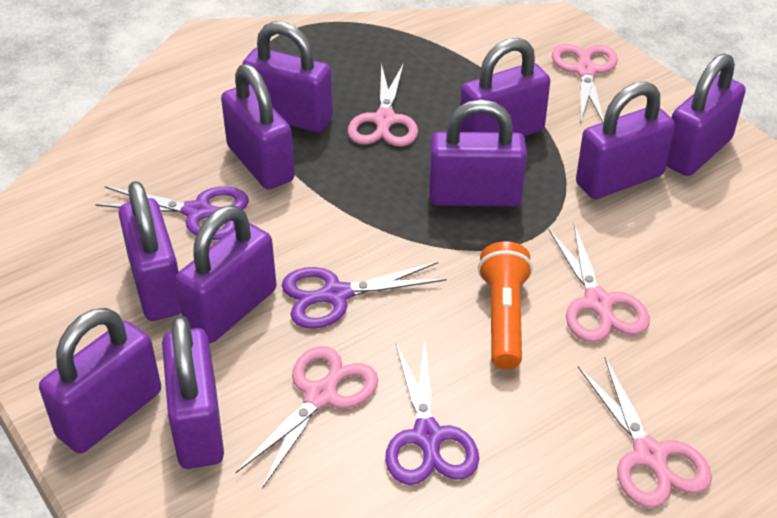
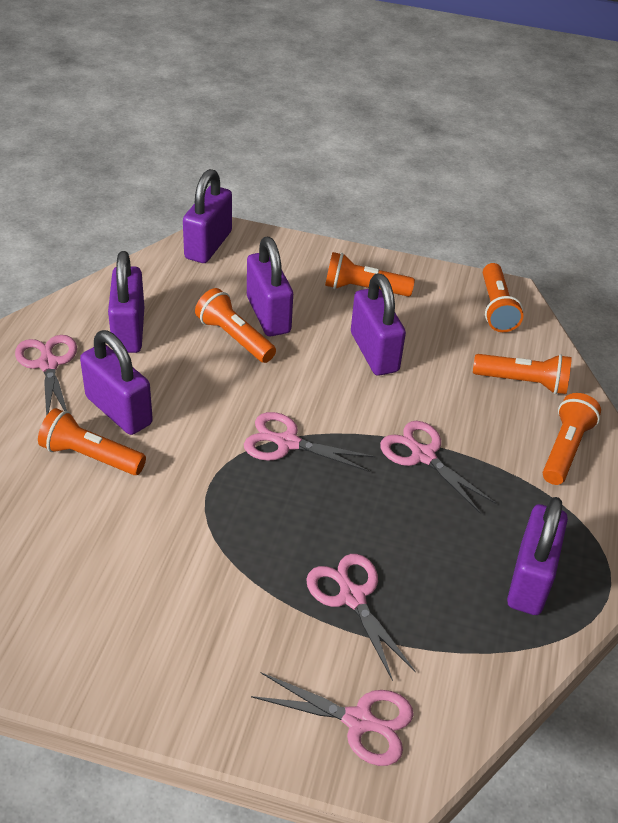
orange flashlight: [478,241,533,370] = 1 -> [38,408,146,475] [195,288,276,363] [325,252,415,297] [473,354,572,394] [483,263,523,332] [543,393,601,485] = 6
purple padlock: [39,308,161,453] [119,181,182,321] [162,315,224,469] [175,206,277,343] [221,64,295,190] [242,22,333,132] [429,100,527,207] [460,38,550,136] [576,82,675,199] [666,53,746,176] = 10 -> [80,330,153,435] [108,251,144,353] [183,169,232,263] [247,237,293,336] [351,273,406,376] [507,497,568,615] = 6
purple scissors: [95,186,249,240] [282,262,447,329] [385,339,479,485] = 3 -> none = 0

